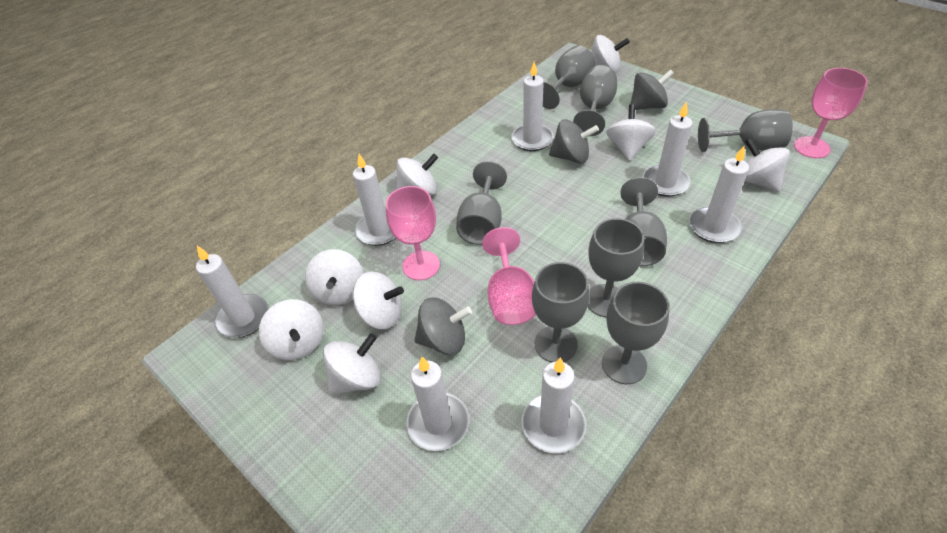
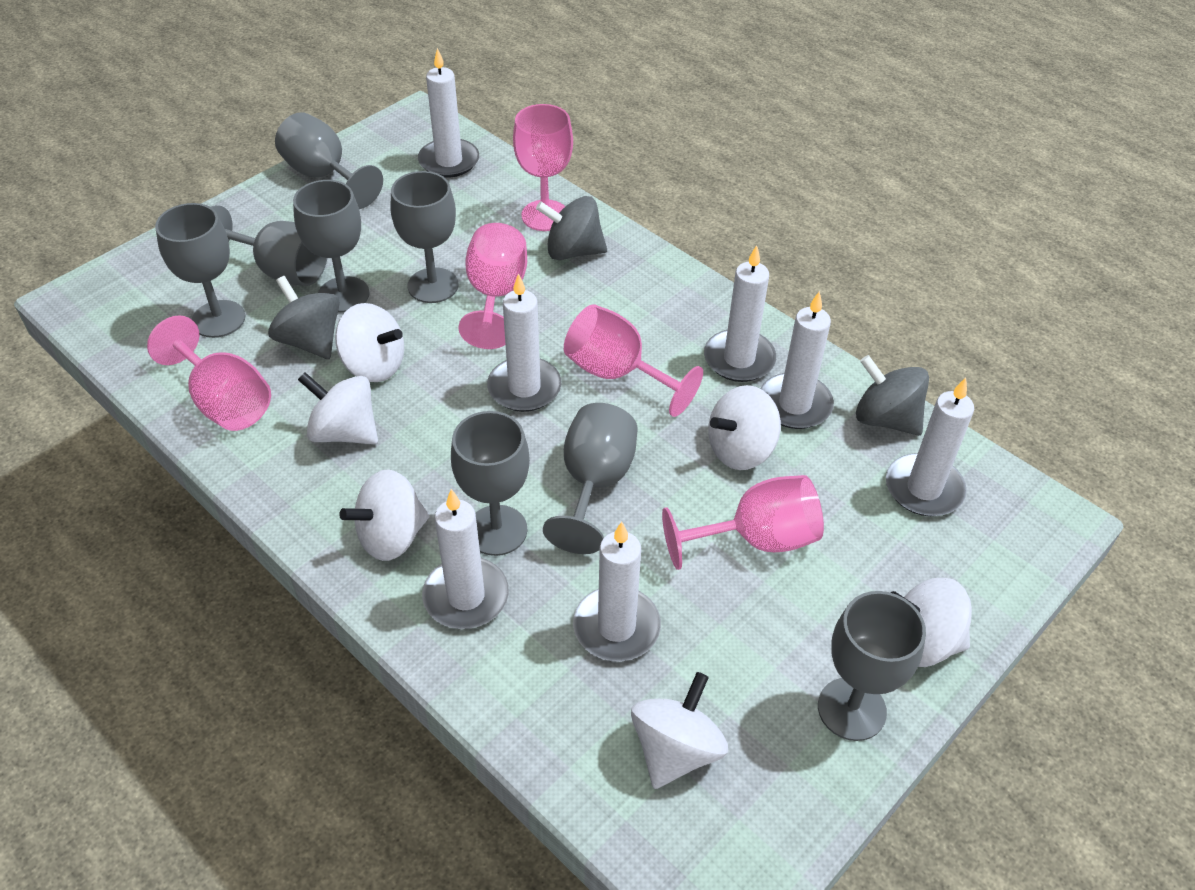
pink goblet: [386,186,440,280] [482,227,536,325] [794,68,868,158] = 3 -> [147,316,271,431] [458,223,527,349] [513,104,573,231] [564,304,703,417] [662,475,824,570] = 5
white spinning top: [259,299,324,360] [305,249,364,306] [323,333,381,395] [352,272,404,329] [396,154,438,196] [591,35,630,73] [606,104,656,161] [745,138,790,192] = 8 -> [298,372,378,444] [335,303,404,382] [339,469,430,561] [631,672,728,789] [708,385,781,470] [891,578,972,667] = 6

